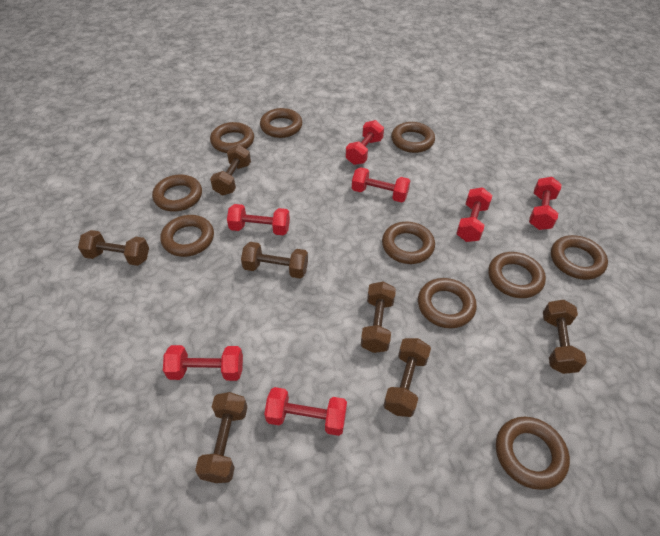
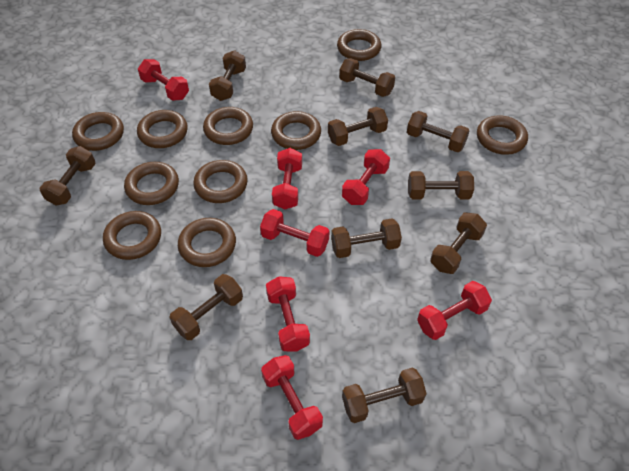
brown dumbbell: [78,230,149,266] [195,392,247,483] [210,145,251,195] [241,242,308,279] [361,282,396,353] [383,338,431,417] [543,300,587,374] = 7 -> [40,146,96,205] [169,274,243,340] [209,50,246,101] [328,107,388,146] [331,218,402,258] [339,58,395,97] [342,367,427,423] [407,111,470,152] [408,171,474,199] [430,212,487,274] = 10

